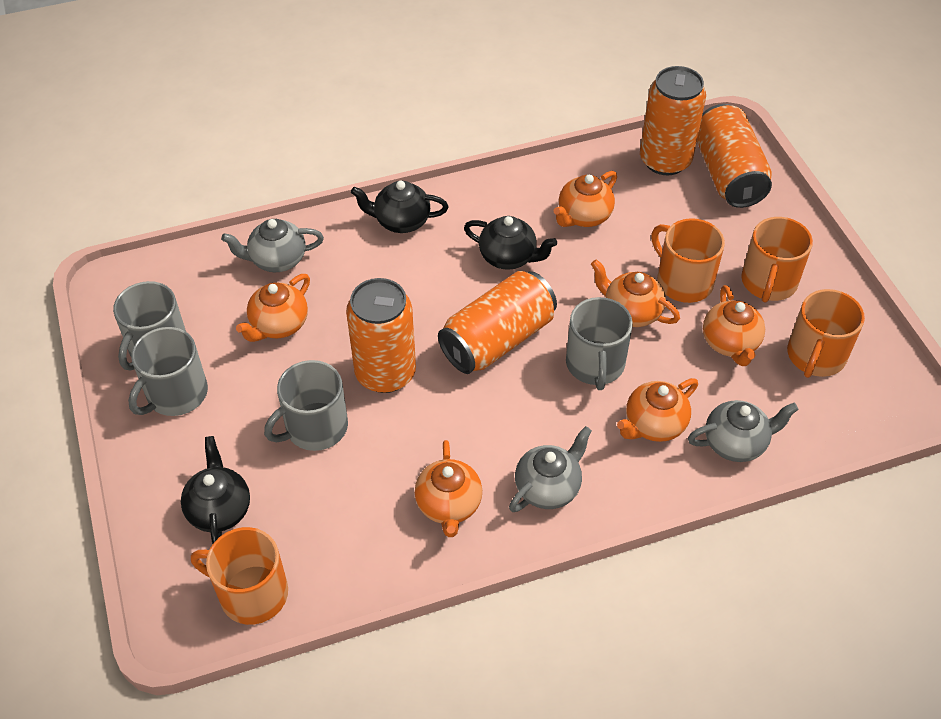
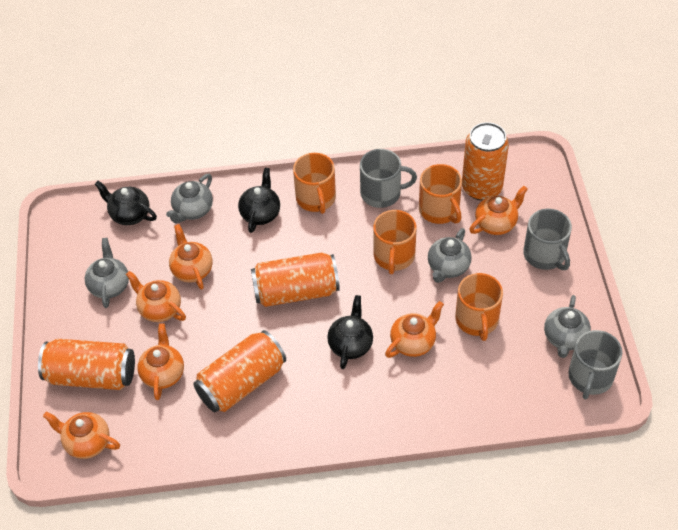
grey mug: [113,281,186,370] [128,327,208,416] [264,360,348,451] [566,297,633,390] = 4 -> [360,149,417,208] [523,209,572,270] [568,330,622,400] = 3
grey teapot: [221,219,324,272] [509,426,592,512] [688,400,799,462] = 3 -> [85,238,129,308] [166,174,213,223] [428,228,472,283] [544,295,591,358] = 4

